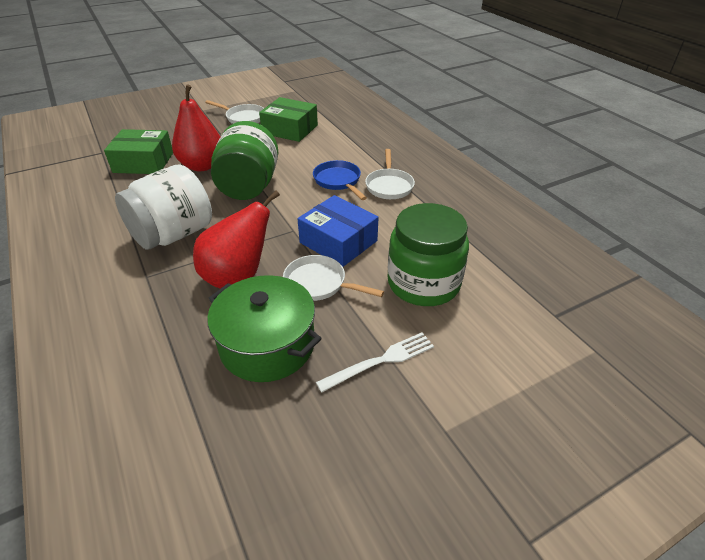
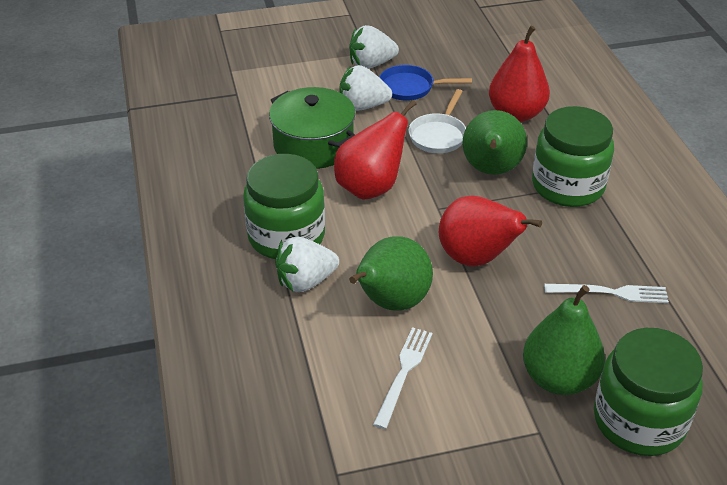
blue box: [298,195,379,267] = 1 -> none = 0
green box: [104,129,173,174] [259,97,318,142] = 2 -> none = 0
green jar: [211,121,279,200] [388,203,469,306] = 2 -> [243,154,325,259] [532,106,614,207] [594,328,703,456] = 3
green pear: none = 0 -> [349,236,433,311] [463,110,527,175] [523,285,605,395] = 3
red pear: [172,85,220,171] [193,191,280,289] = 2 -> [334,100,417,200] [439,195,542,267] [489,26,550,122] = 3
white fork: [316,332,434,392] = 1 -> [373,327,433,429] [544,284,669,303] = 2
white jar: [115,164,212,250] = 1 -> none = 0
white pan: [205,100,264,124] [283,255,384,301] [365,149,415,199] = 3 -> [408,89,466,153] = 1
white strawberry: none = 0 -> [275,237,339,292] [339,65,392,111] [349,25,399,69] = 3

